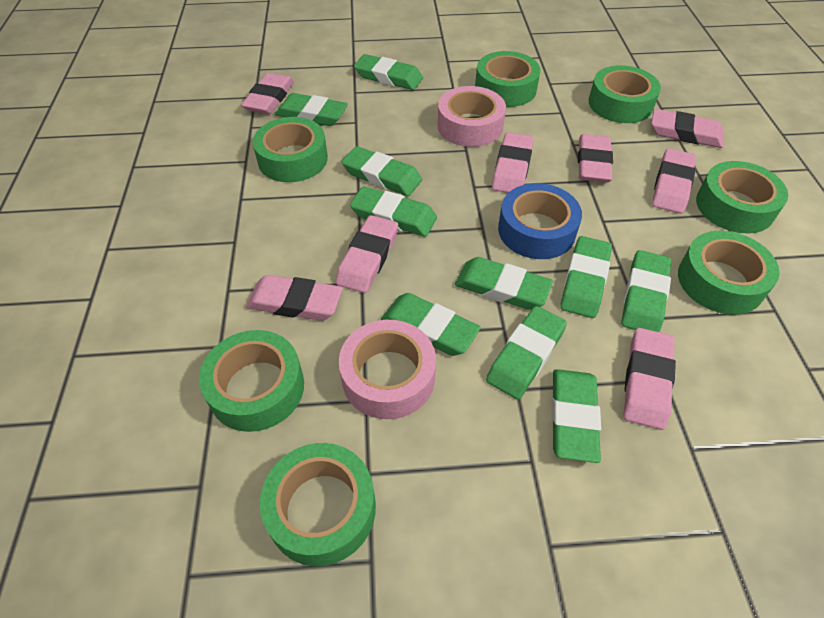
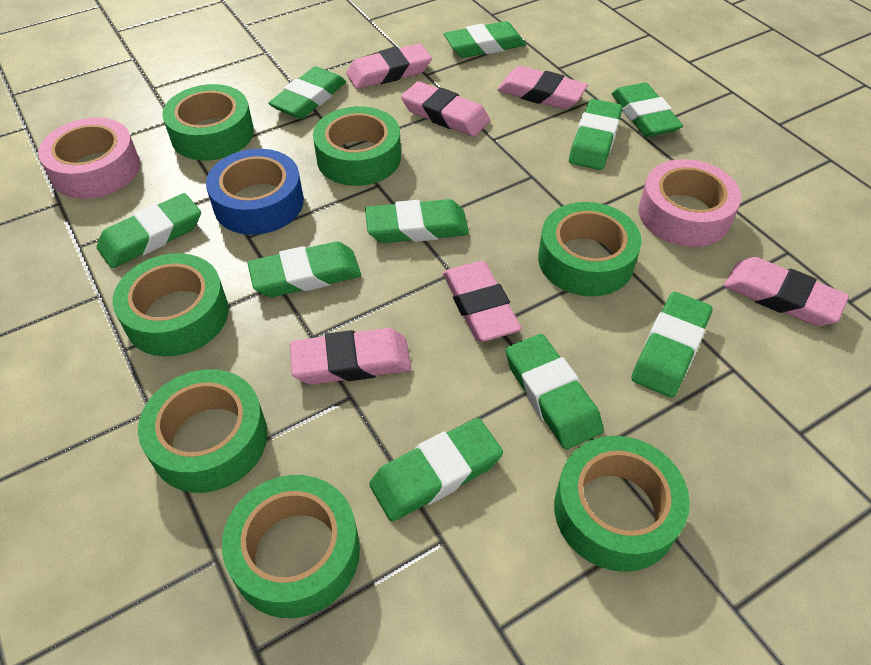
pink eraser: [241,73,295,114] [246,275,342,321] [336,215,398,293] [492,132,534,193] [578,134,613,183] [623,328,676,430] [651,109,724,148] [652,148,696,214] = 8 -> [290,328,411,385] [346,44,432,89] [401,81,490,137] [443,261,522,342] [497,66,588,109] [724,257,849,326] = 6

